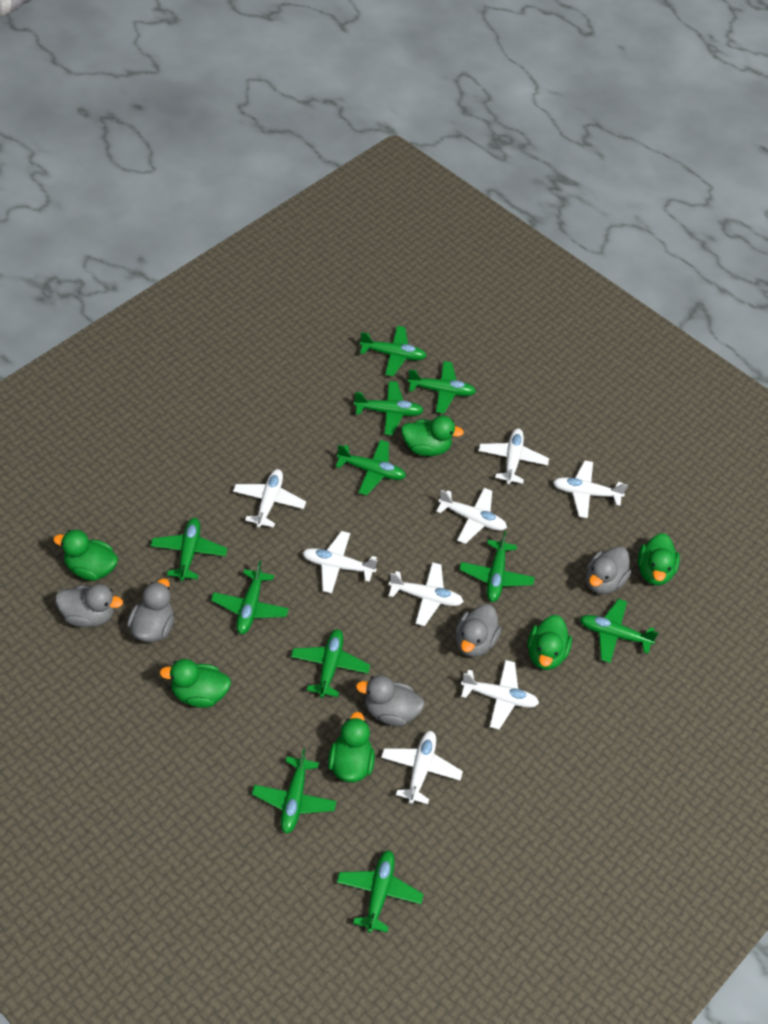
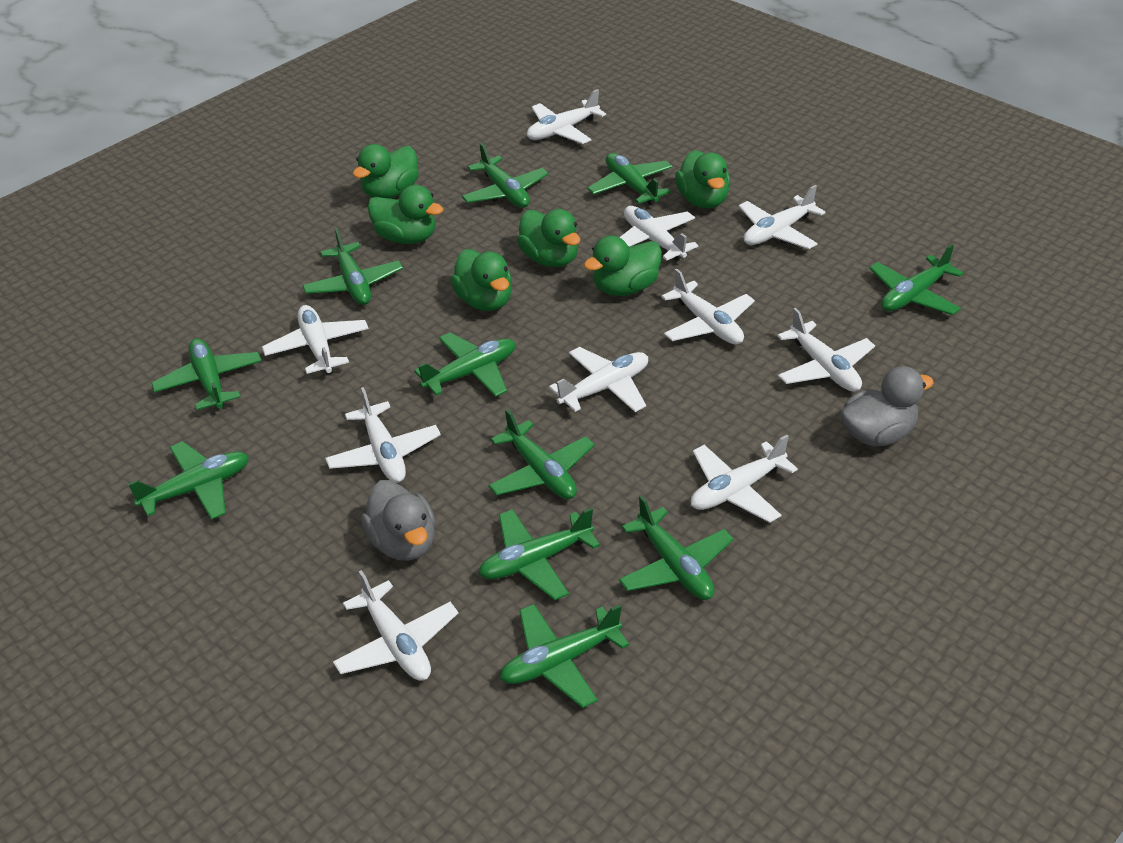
grey duck: [55,584,123,627] [127,579,174,642] [356,675,425,726] [456,604,501,657] [586,546,631,594] = 5 -> [361,480,435,561] [841,366,934,446] = 2
white plane: [233,469,306,528] [302,531,378,593] [381,731,463,804] [389,562,464,626] [436,488,507,544] [461,660,539,730] [479,428,549,484] [553,460,628,518] = 8 -> [262,305,369,374] [325,387,441,483] [333,570,458,681] [527,89,606,144] [549,347,648,412] [619,206,698,261] [661,269,755,344] [691,435,798,523] [739,185,826,249] [777,308,875,392] = 10

